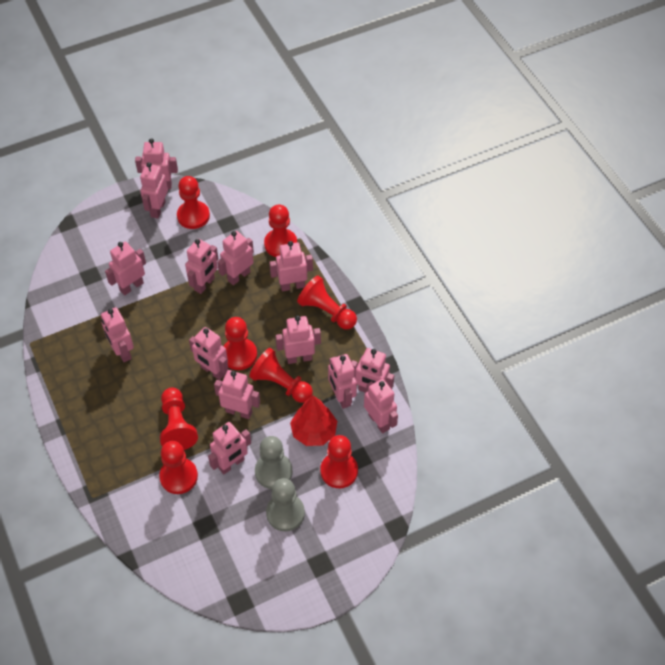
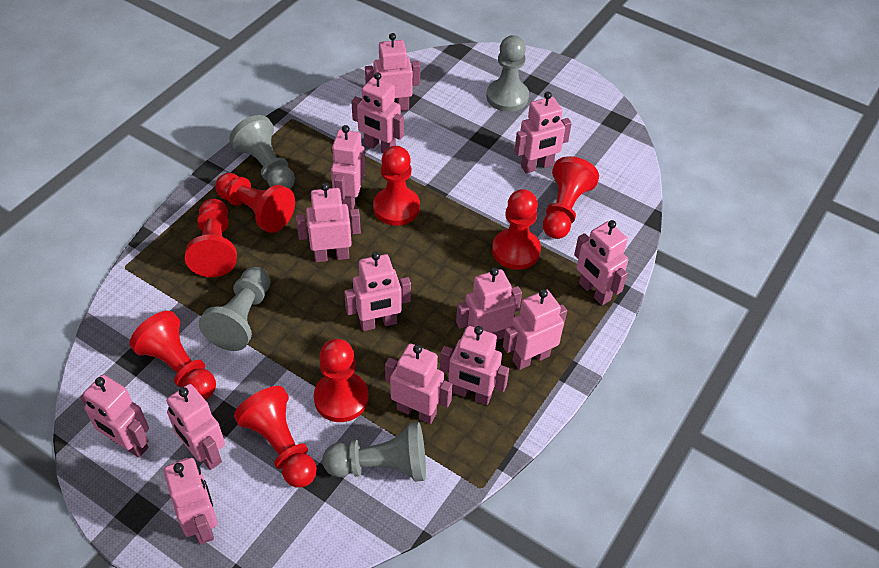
grey pawn: [255,436,293,489] [266,478,305,531] = 2 -> [199,267,270,351] [229,115,295,189] [323,422,426,482] [487,35,529,112] = 4
red tree: [290,396,337,446] = 1 -> none = 0

